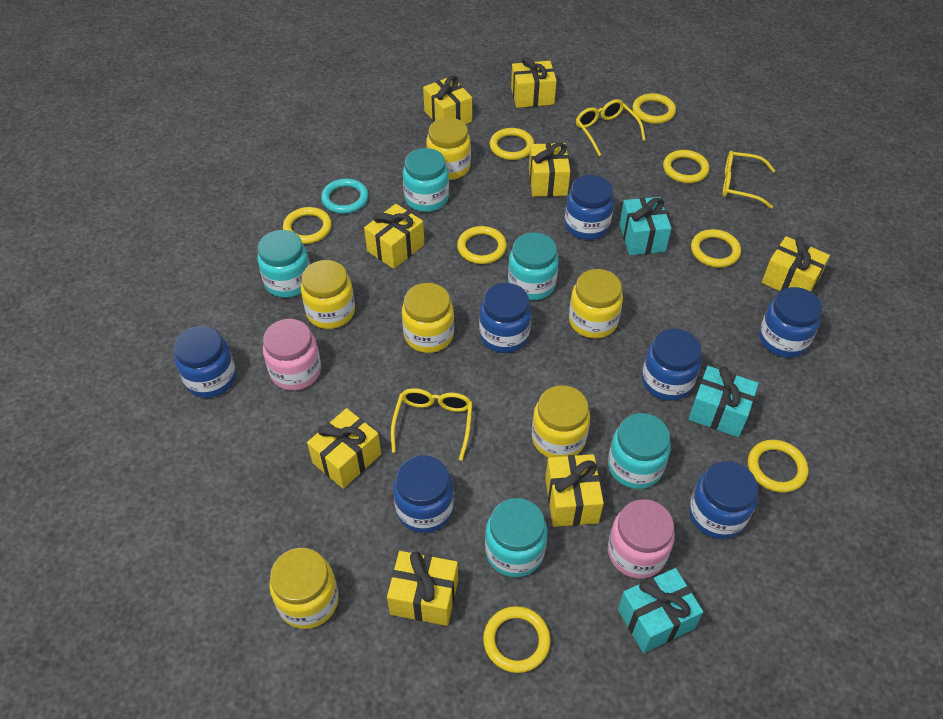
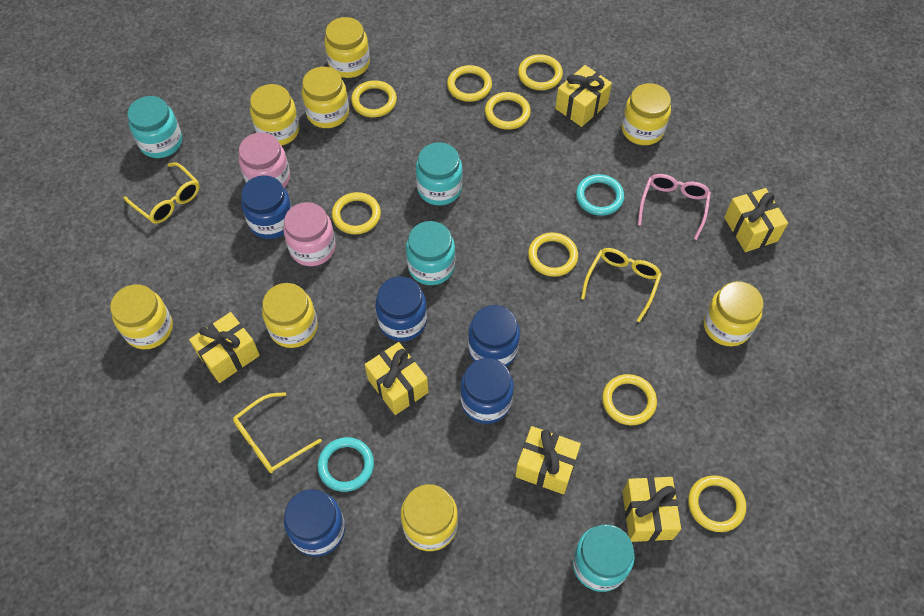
blue jar: [174,326,236,398] [393,455,454,533] [479,283,531,353] [565,175,614,240] [642,329,702,401] [689,461,758,539] [759,287,822,357] = 7 -> [241,175,292,239] [284,489,345,556] [375,276,427,341] [460,358,514,424] [468,305,520,367] = 5
pink glasses: none = 0 -> [638,174,711,240] = 1
turquoise gift: [618,568,703,653] [619,197,672,255] [688,366,759,437] = 3 -> none = 0
turquoise jar: [257,230,310,298] [403,148,449,212] [485,498,547,577] [508,232,559,300] [608,413,671,489] = 5 -> [127,96,182,158] [406,221,455,285] [416,142,463,205] [572,524,635,592] = 4
turquoise ring: [321,179,369,214] = 1 -> [317,437,374,492] [576,174,624,216] = 2
yellow gift: [307,408,381,489] [364,204,424,269] [387,551,458,626] [423,75,472,124] [511,57,557,108] [529,143,570,197] [545,454,604,527] [762,236,830,292] = 8 -> [189,312,260,383] [365,342,429,415] [515,426,581,494] [555,65,612,127] [622,477,681,542] [724,188,788,252] = 6
yellow jar: [269,548,339,629] [301,260,355,329] [402,283,454,353] [426,118,471,180] [532,385,590,458] [569,269,623,339] = 6 -> [110,284,173,349] [250,84,300,146] [262,283,318,348] [302,67,349,128] [324,17,370,78] [401,484,458,551] [622,83,671,145] [704,281,764,346] = 8

